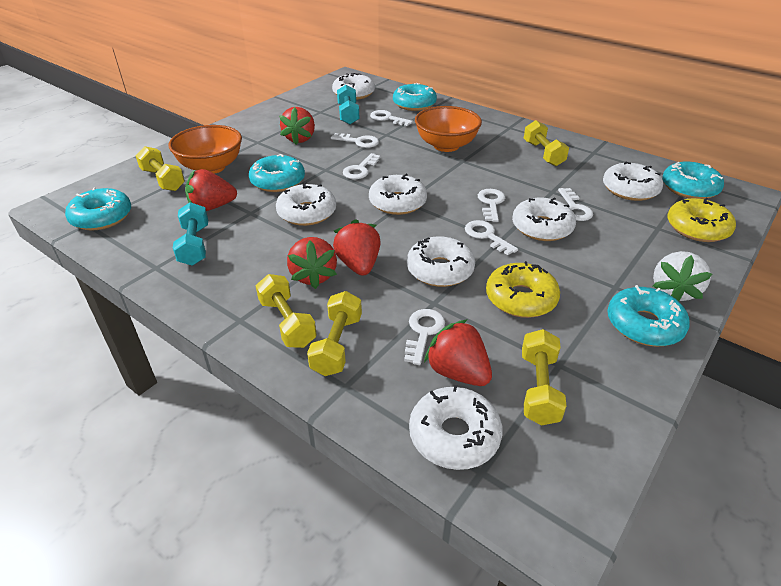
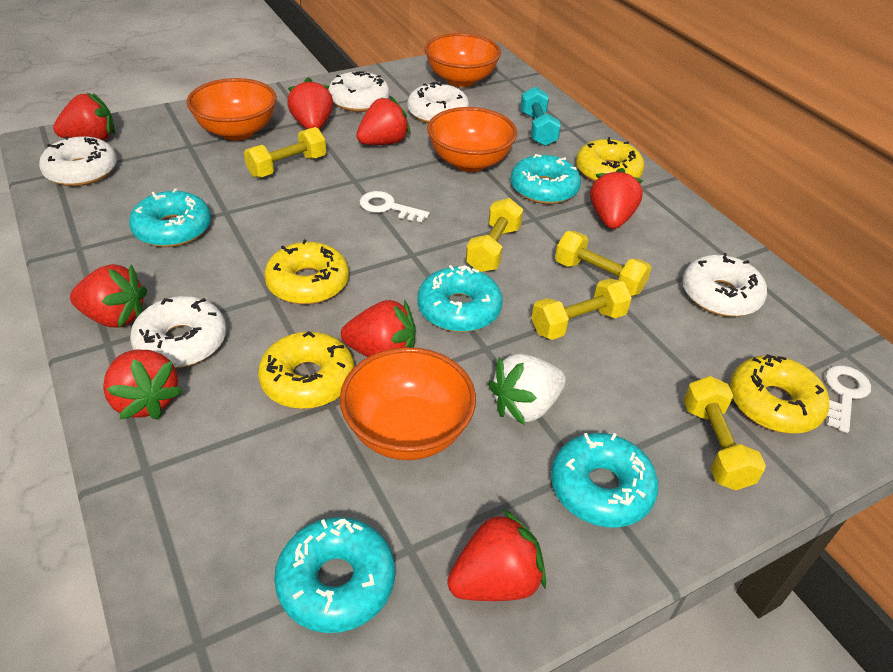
orange bowl: [168,125,242,174] [415,106,482,152] = 2 -> [187,78,277,141] [340,347,476,460] [425,33,501,87] [427,107,517,172] = 4
red strawberry: [185,169,237,211] [279,107,315,145] [287,237,337,289] [333,219,381,276] [424,319,492,386] = 5 -> [53,92,115,140] [70,264,147,328] [103,350,183,420] [287,78,333,129] [341,300,416,357] [356,96,411,145] [447,508,546,601] [590,168,643,229] = 8
turquoise dumbbell: [173,202,208,266] [337,85,360,124] = 2 -> [520,87,561,146] = 1
white donut: [276,182,336,226] [332,73,375,100] [369,174,427,215] [407,236,475,287] [409,385,503,470] [512,197,576,241] [603,162,663,201] = 7 -> [39,136,117,186] [130,296,226,368] [328,71,389,112] [407,82,469,123] [682,253,767,317] = 5
white key: [331,133,379,148] [343,153,380,179] [370,110,413,126] [404,309,445,365] [465,220,518,255] [478,189,505,222] [558,188,593,221] = 7 -> [360,191,430,222] [825,365,871,433] = 2
yellow donut: [486,261,560,318] [667,198,736,242] = 2 -> [258,331,354,409] [264,239,349,305] [576,137,644,182] [730,354,829,434] = 4

